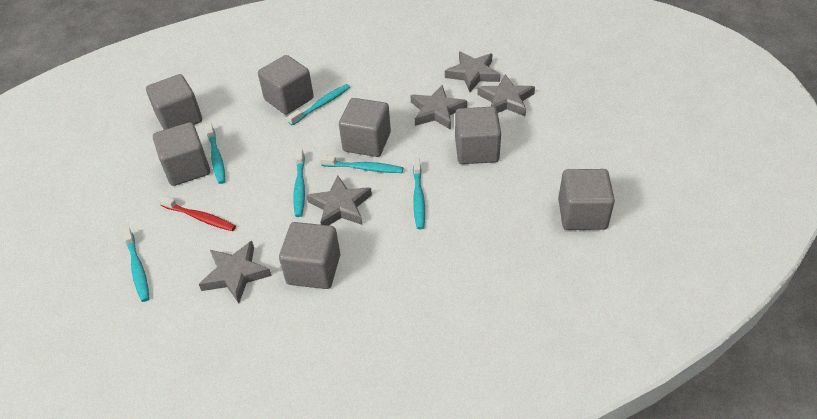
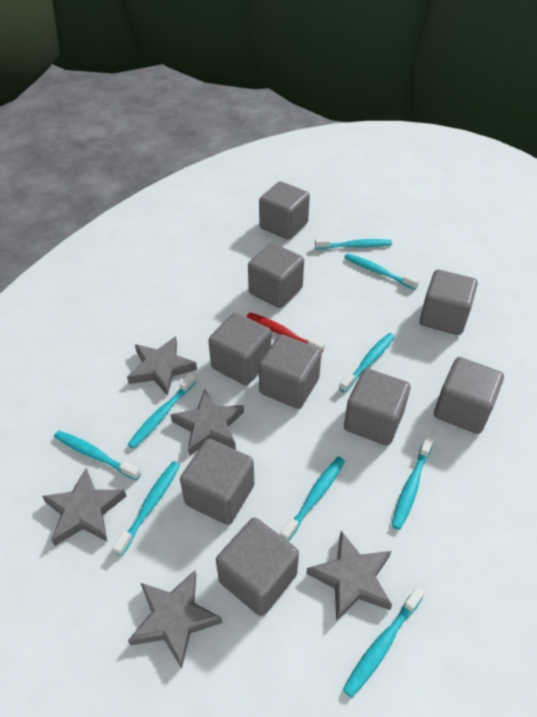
grey cube: [146,74,202,130] [153,122,210,186] [258,55,314,115] [279,222,340,289] [339,98,391,157] [455,107,501,164] [558,169,615,230] = 7 -> [180,439,254,525] [208,312,271,385] [216,517,299,616] [248,243,304,308] [259,181,310,240] [259,334,322,409] [344,368,411,446] [420,269,478,335] [434,357,504,434] = 9
turquoise toothbrush: [122,227,150,302] [206,123,225,184] [287,84,350,126] [293,149,305,217] [320,155,403,173] [413,158,425,229] = 6 -> [54,431,141,480] [112,461,180,556] [128,373,196,449] [280,457,345,542] [315,238,392,249] [339,333,395,393] [343,587,425,698] [344,253,419,290] [391,436,434,530] = 9

